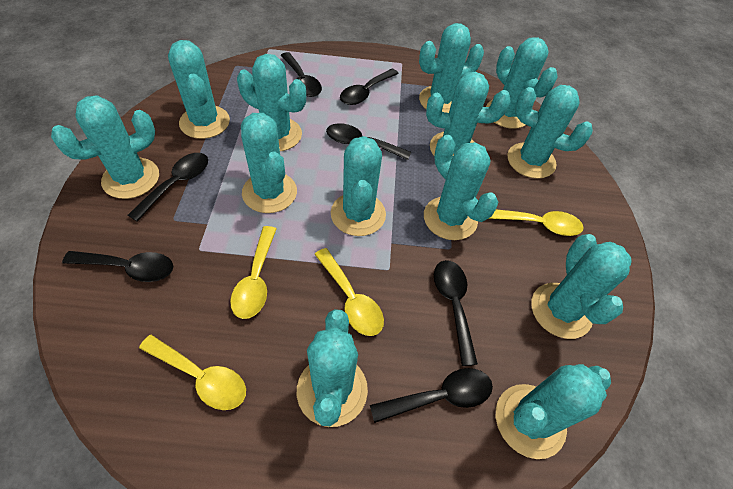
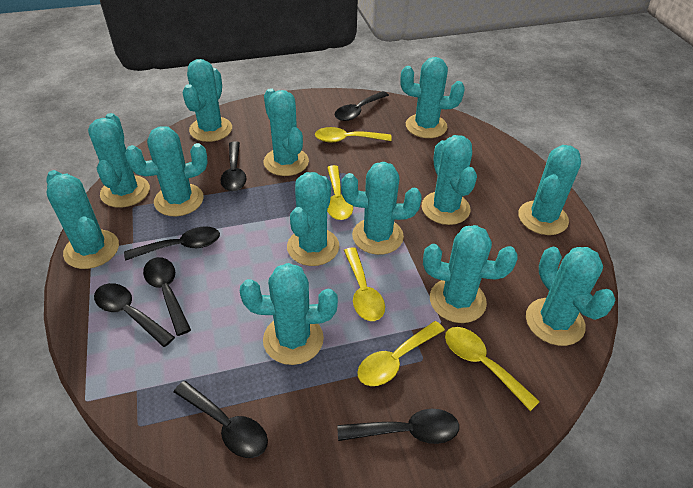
yellow spoon: [139,335,246,410] [230,226,277,319] [314,248,384,336] [488,209,584,236] = 4 -> [315,127,392,143] [327,165,353,220] [344,247,385,321] [357,321,445,386] [445,327,540,411] = 5

